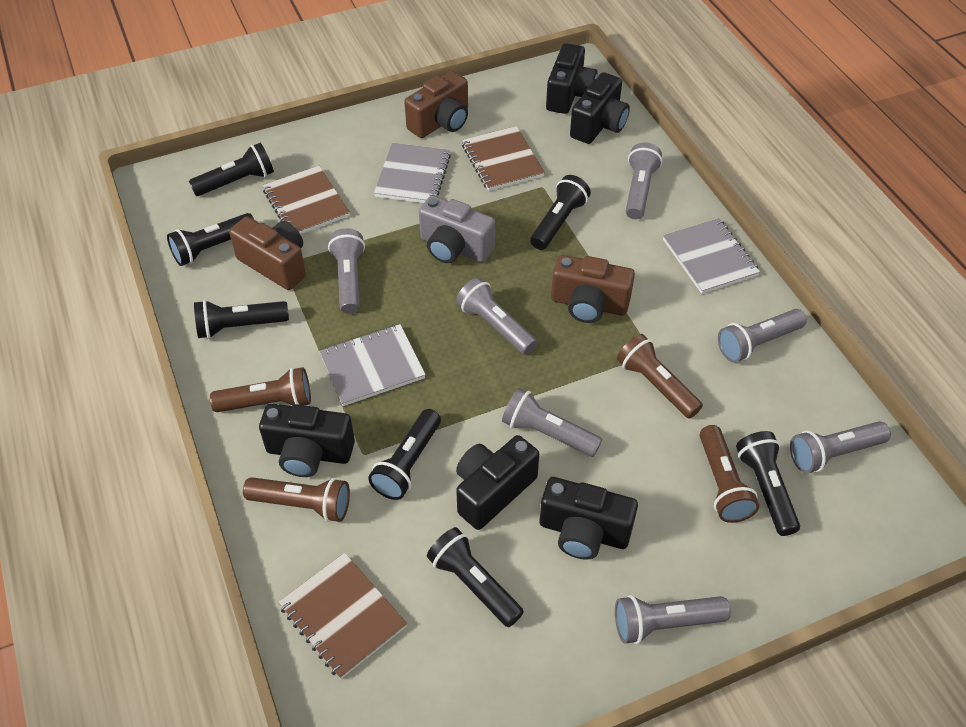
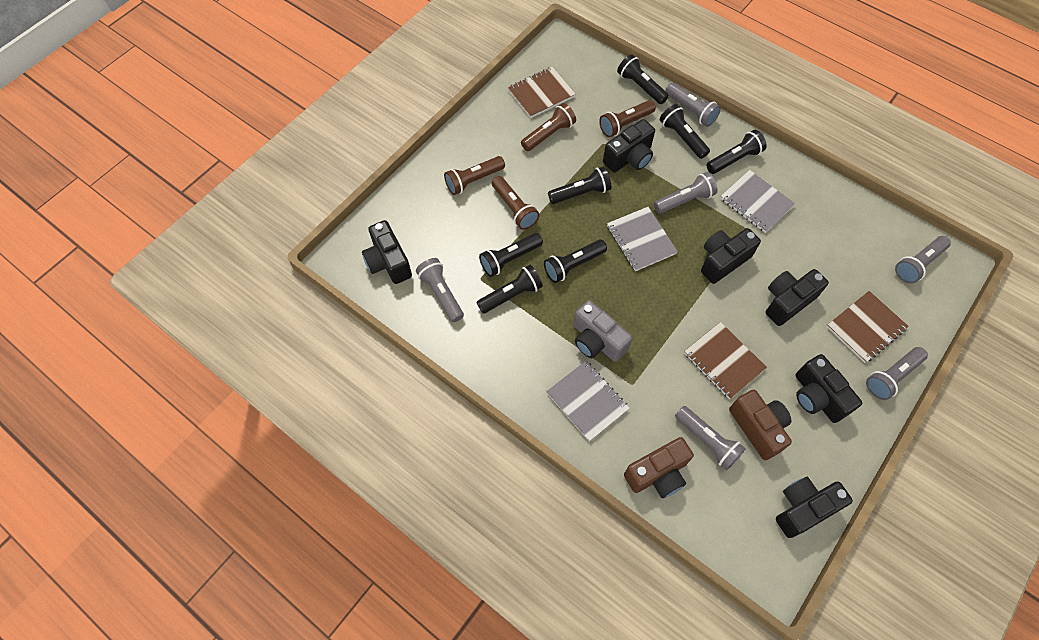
black camera: [259,403,355,477] [456,435,539,530] [540,477,638,560] [546,43,598,114] [570,72,630,144] = 5 -> [362,220,412,284] [603,119,655,172] [701,228,761,284] [765,269,829,326] [776,477,853,538] [795,354,862,423] = 6
brown camera: [229,216,306,290] [404,71,468,138] [551,255,635,323] = 3 -> [624,437,694,498] [729,390,792,460] = 2
grey flashlight: [328,228,365,314] [456,277,537,355] [502,388,602,457] [615,595,731,644] [626,143,662,219] [718,309,807,363] [790,421,891,473] = 7 -> [416,258,464,322] [654,172,717,214] [665,83,721,127] [675,406,746,470] [866,347,928,400] [895,236,951,284] = 6

